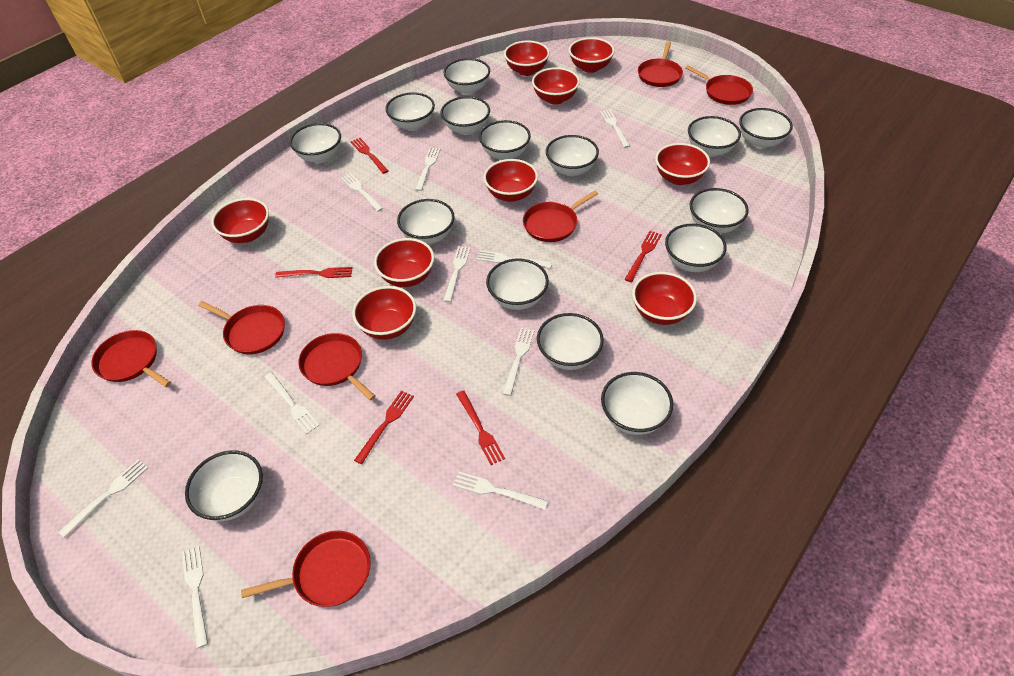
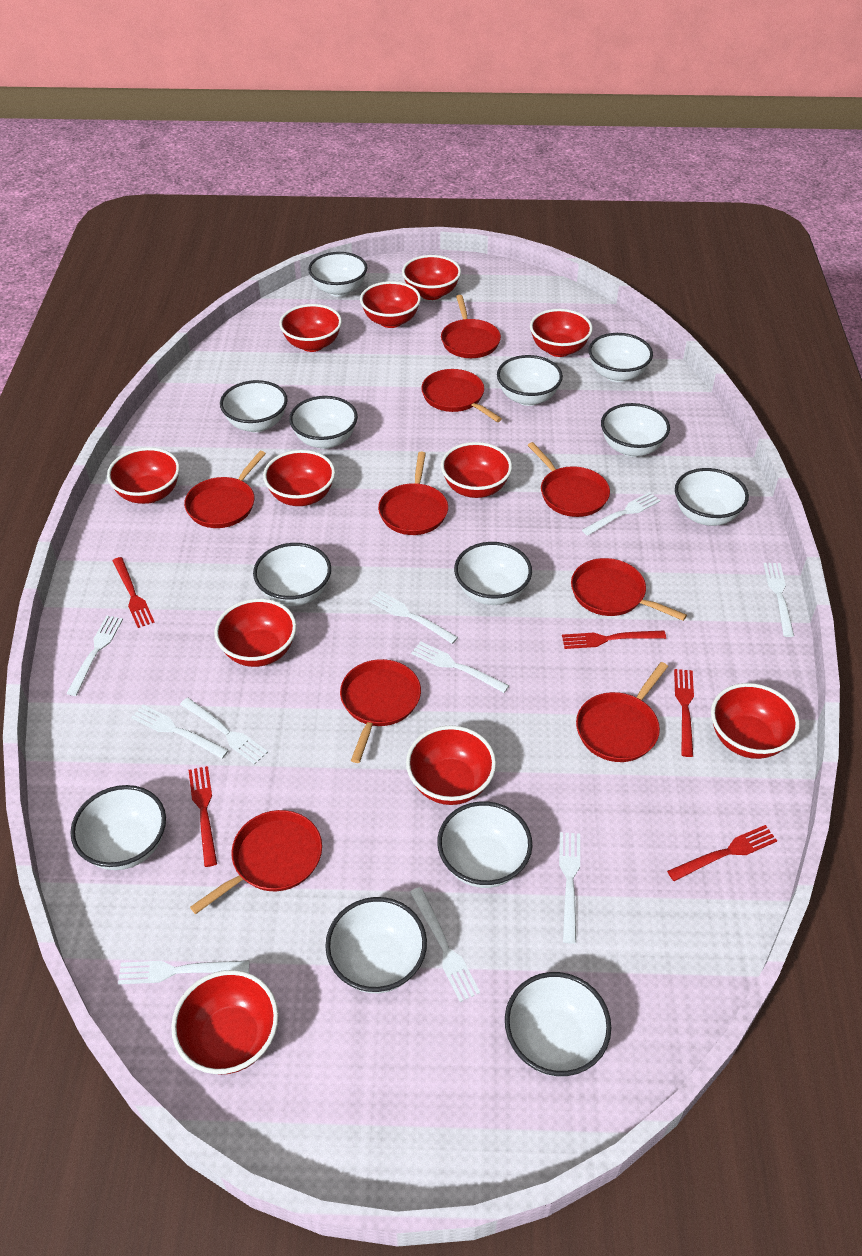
red bowl: [211,198,269,243] [352,286,416,340] [374,238,434,287] [483,159,538,202] [504,41,550,76] [532,67,580,105] [569,37,615,73] [632,272,697,325] [655,143,710,185] = 9 -> [107,447,180,504] [171,970,278,1074] [214,599,297,667] [263,450,335,506] [279,304,342,352] [360,281,421,328] [402,255,461,300] [406,725,496,805] [441,442,512,498] [530,309,593,357] [711,683,800,759] = 11
red pan: [91,330,171,387] [198,301,285,354] [241,531,371,607] [298,333,375,401] [523,190,598,242] [638,42,683,87] [685,65,753,105] = 7 -> [184,451,266,528] [190,810,322,914] [340,659,421,763] [378,452,448,535] [421,369,502,422] [441,295,501,358] [527,442,610,517] [571,558,687,621] [576,662,668,762] = 9
white bowl: [185,450,263,521] [290,123,341,163] [385,92,435,131] [397,199,455,244] [441,96,490,135] [443,58,490,95] [479,120,531,160] [486,258,549,310] [537,313,604,370] [546,135,599,176] [601,372,673,435] [665,224,727,272] [688,116,741,157] [690,188,749,234] [739,108,793,148] = 15 -> [70,785,166,870] [220,380,288,433] [253,543,331,606] [289,396,358,449] [308,252,367,297] [325,897,427,993] [437,801,532,888] [454,542,532,605] [497,355,563,406] [505,972,611,1076] [588,333,653,382] [601,403,670,457] [675,468,749,526] = 13

